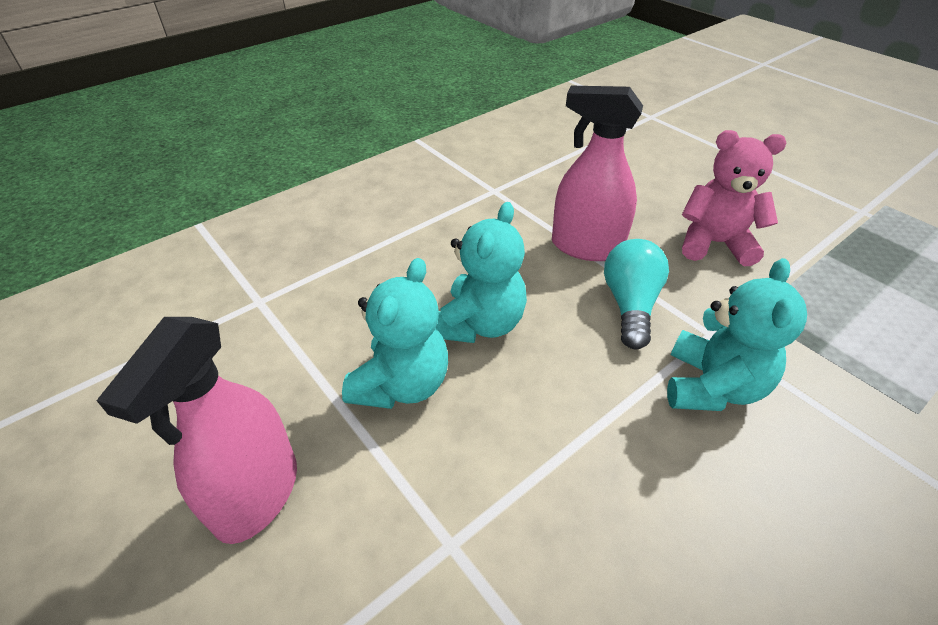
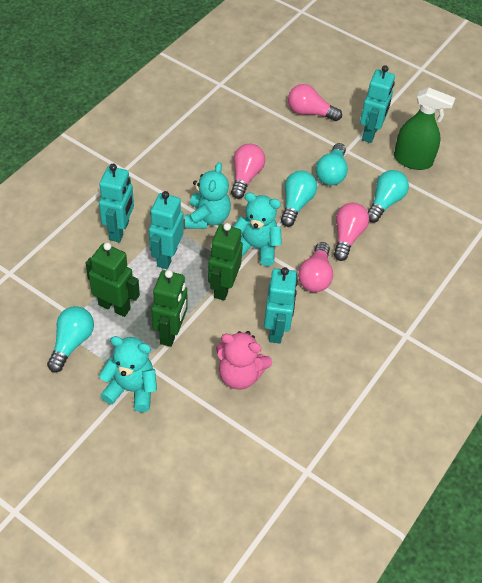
green robot: none = 0 -> [86,242,140,317] [151,270,187,347] [208,223,243,300] = 3
green spray bottle: none = 0 -> [394,87,455,170] = 1
pink light bulb: none = 0 -> [231,144,265,199] [288,84,342,121] [298,242,333,292] [334,203,369,261] = 4
pink spray bottle: [97,317,297,544] [552,86,643,261] = 2 -> none = 0
turquoise light bulb: [604,239,669,349] = 1 -> [47,306,94,372] [281,171,317,227] [316,143,348,185] [368,170,409,222] = 4
turquoise robot: none = 0 -> [99,164,134,242] [149,191,184,269] [264,267,298,344] [360,65,395,143] = 4

